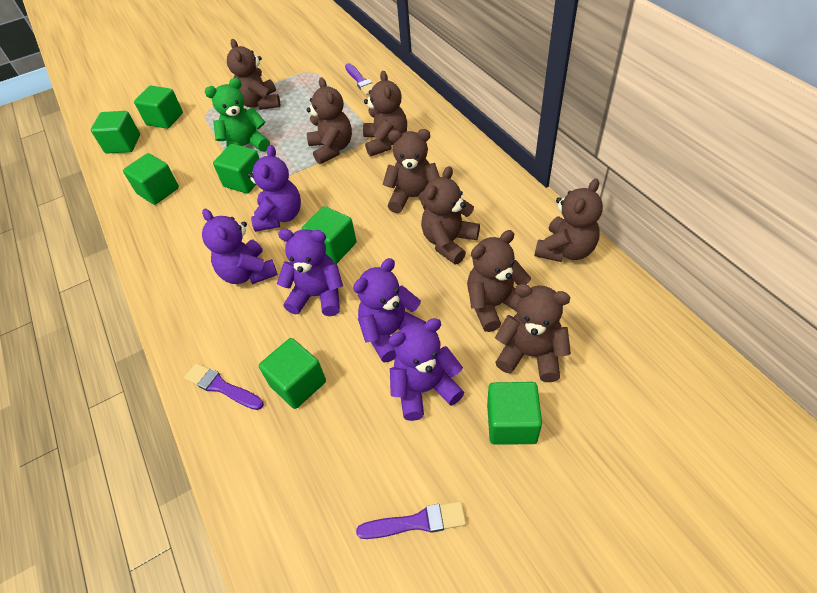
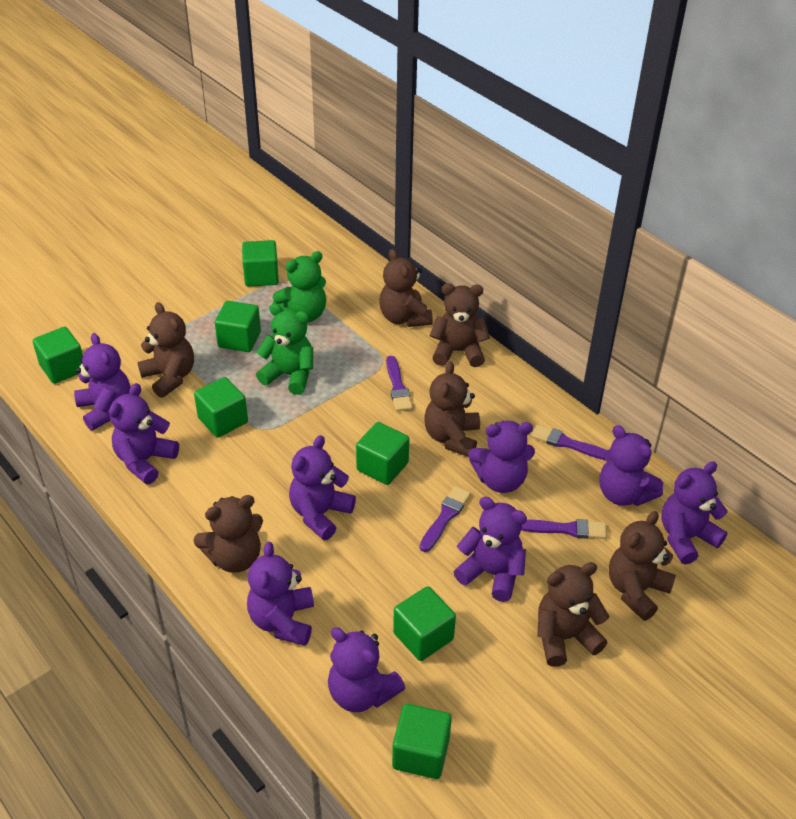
brown teddy bear: [227,39,280,110] [306,77,352,164] [363,71,407,156] [382,129,440,213] [421,166,480,264] [467,230,531,332] [495,284,571,382] [535,179,603,262] = 8 -> [138,302,194,398] [193,495,263,573] [379,249,433,327] [424,362,480,456] [430,283,490,367] [537,562,609,667] [609,511,676,621] = 7
green teddy bear: [205,78,270,152] = 1 -> [256,304,313,395] [273,251,326,322] = 2
purple brush: [184,363,264,410] [345,63,374,95] [356,501,466,539] = 3 -> [386,356,413,411] [420,486,471,552] [521,519,607,539] [531,424,607,460] = 4
purple teddy bear: [202,209,278,284] [247,145,301,232] [277,229,343,316] [353,258,426,362] [388,318,464,421] = 5 -> [74,333,131,430] [109,383,179,484] [247,542,314,646] [289,435,356,540] [328,627,405,712] [454,497,527,602] [468,421,535,493] [599,425,663,506] [661,461,728,565] = 9

